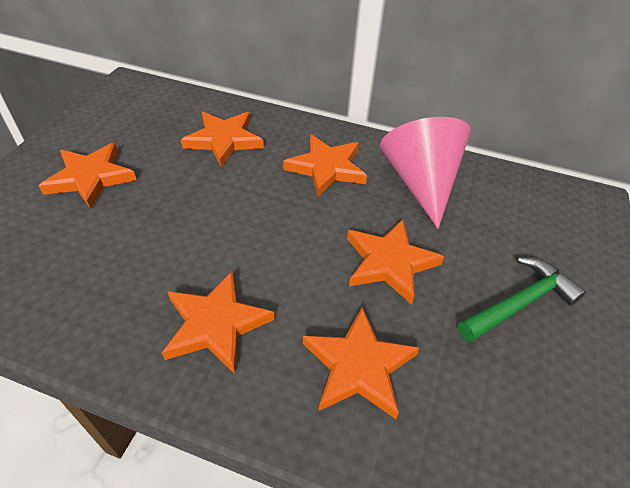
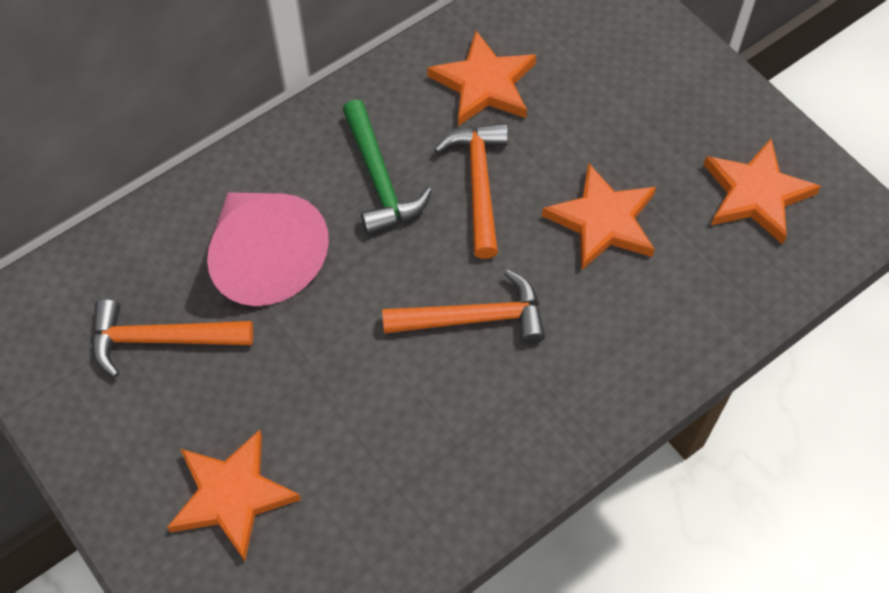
orange hammer: none = 0 -> [92,299,253,377] [382,270,545,344] [434,123,508,259] = 3
orange star: [39,143,137,209] [162,271,275,374] [181,112,264,167] [283,135,367,197] [303,307,419,419] [347,219,444,305] = 6 -> [167,430,301,561] [427,31,536,126] [542,162,656,271] [703,139,821,245] = 4

